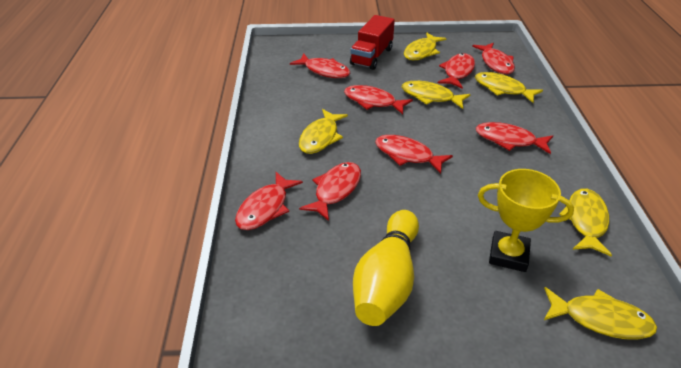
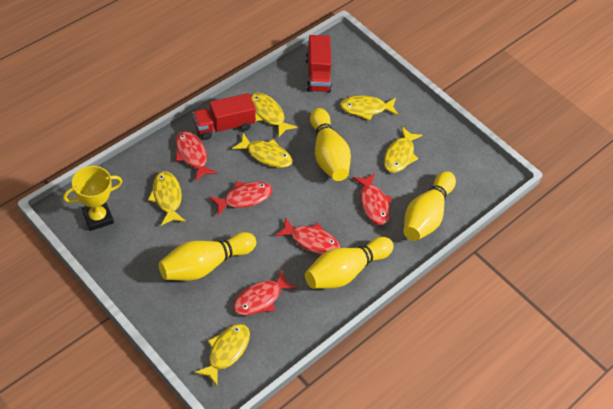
red fish: [235,172,303,230] [290,54,351,78] [299,162,361,221] [344,85,413,114] [375,135,453,174] [438,53,475,89] [472,43,515,74] [476,122,553,154] = 8 -> [175,131,217,181] [209,182,273,216] [233,270,297,315] [275,217,340,254] [353,173,392,225] = 5
red truck: [350,15,395,70] = 1 -> [193,93,256,140] [306,35,332,93] = 2
yellow bowling pin: [353,210,419,326] = 1 -> [159,232,256,281] [305,237,393,289] [310,108,351,181] [403,171,456,241] = 4

